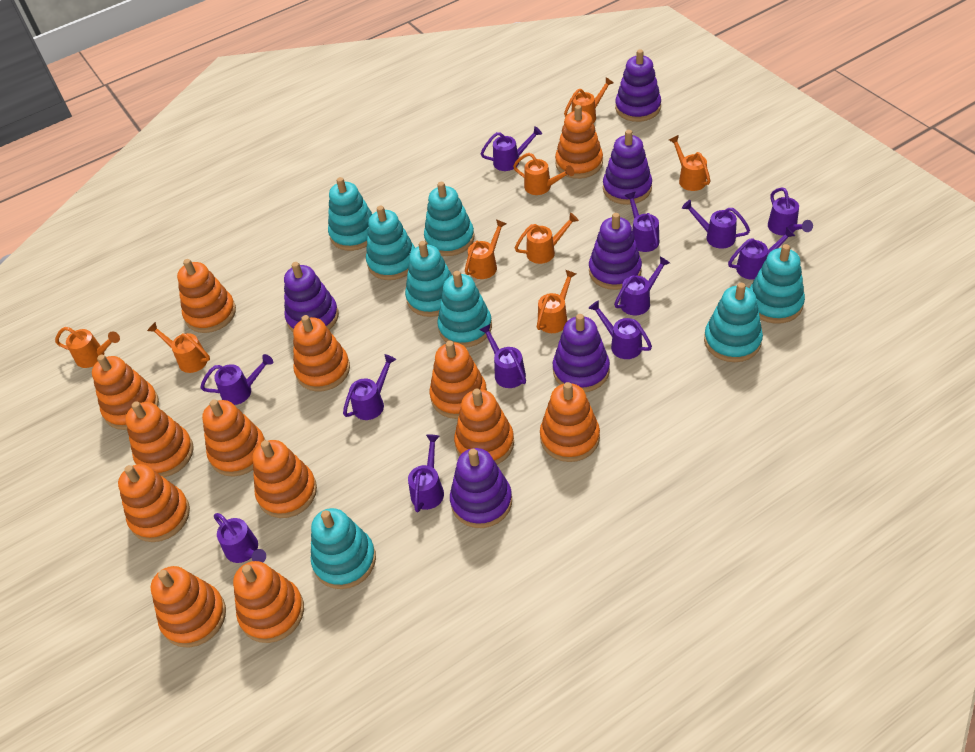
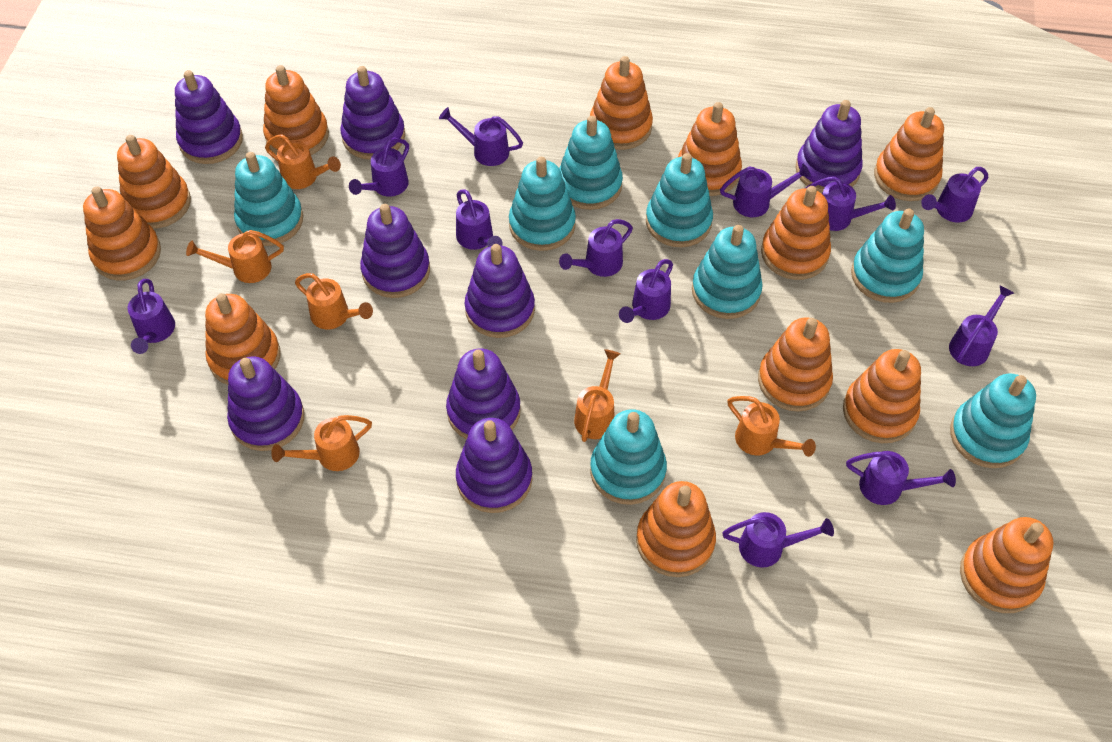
orange stacking toy: [92,355,159,430] [118,464,190,542] [125,401,194,477] [151,566,226,648] [177,259,236,333] [202,399,265,477] [233,561,304,643] [253,440,317,518] [293,315,350,391] [429,341,487,419] [454,389,514,465] [540,382,600,462] [555,105,603,179] = 13 -> [83,186,161,281] [117,135,191,229] [205,293,281,385] [263,65,329,155] [590,56,653,150] [636,481,716,577] [678,102,742,196] [758,318,833,412] [761,186,831,280] [843,349,921,443] [874,107,944,201] [960,517,1053,613] = 12
orange watering can: [55,327,120,368] [147,322,210,373] [465,219,507,279] [513,153,574,195] [515,213,579,264] [537,270,576,333] [564,77,614,123] [669,135,710,191] = 8 -> [186,230,284,283] [265,134,341,189] [271,415,372,471] [295,273,373,329] [574,349,621,442] [727,396,816,457] = 6
purple stacking toy: [284,262,339,332] [450,448,512,528] [553,314,610,392] [589,213,642,290] [603,130,652,205] [615,49,661,122] = 6 -> [175,70,243,164] [227,356,304,451] [340,66,405,160] [360,204,430,298] [446,348,521,439] [456,418,532,513] [464,244,535,338] [795,100,863,193] = 8

